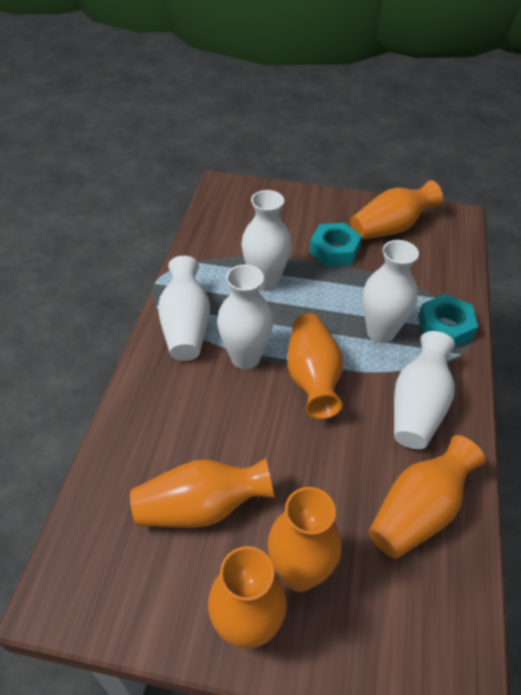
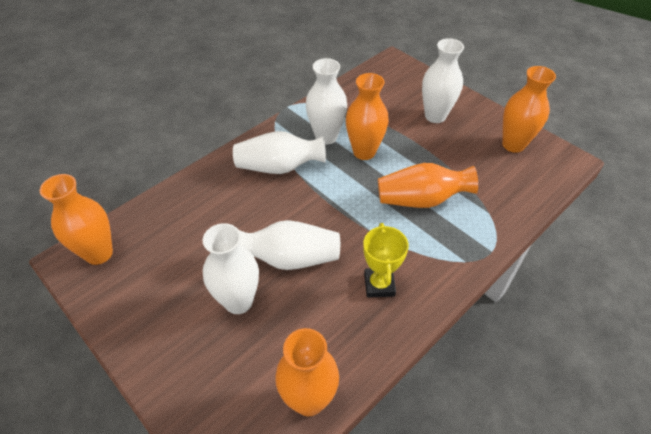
orange vase: [130,458,274,528] [208,546,287,649] [267,487,342,592] [287,313,343,419] [350,180,443,240] [369,435,486,559] = 6 -> [40,174,113,265] [275,328,339,416] [346,73,389,160] [378,163,478,208] [502,66,556,153] = 5
turquoise nut: [309,223,362,267] [418,294,479,348] = 2 -> none = 0
yellow trophy: none = 0 -> [363,223,409,298] = 1

